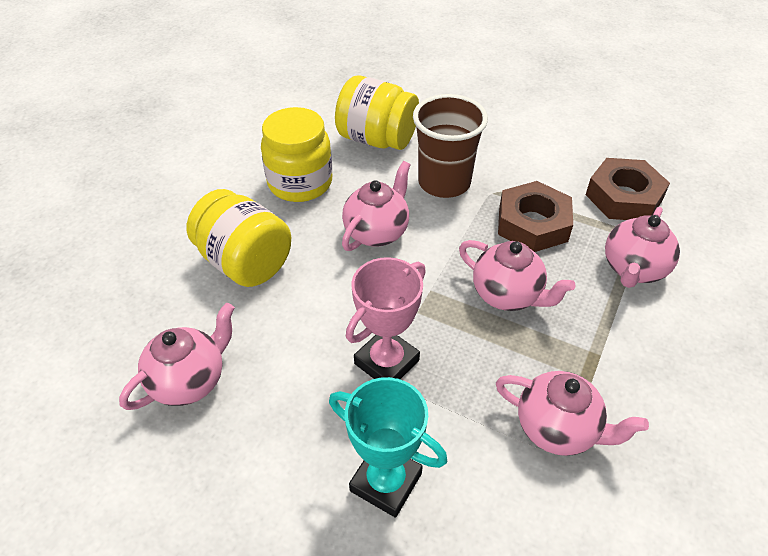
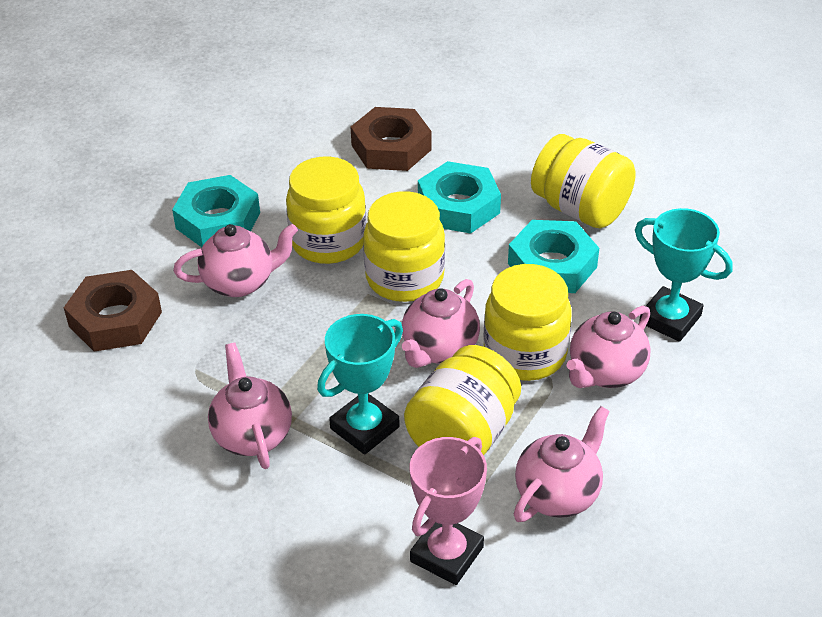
brown cup: [413,94,488,198] = 1 -> none = 0
turquoise nut: none = 0 -> [172,175,260,247] [418,161,501,234] [508,220,599,293] = 3
turquoise trophy: [329,377,448,518] = 1 -> [317,314,403,455] [635,208,733,342] = 2
yellow jar: [187,189,291,287] [261,107,332,202] [335,75,419,150] = 3 -> [286,156,367,264] [363,191,445,302] [404,345,521,455] [483,264,571,381] [531,134,636,228] = 5

